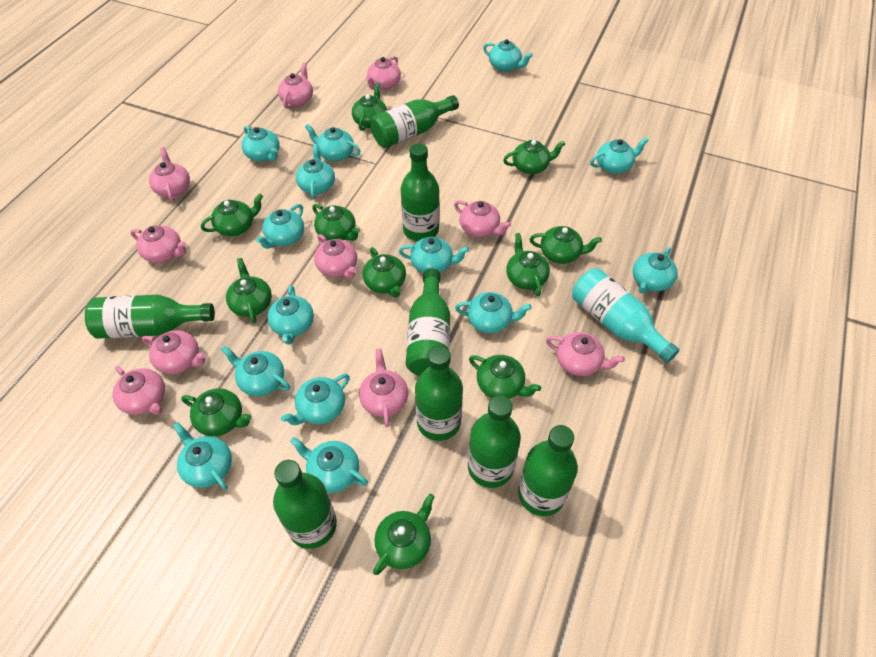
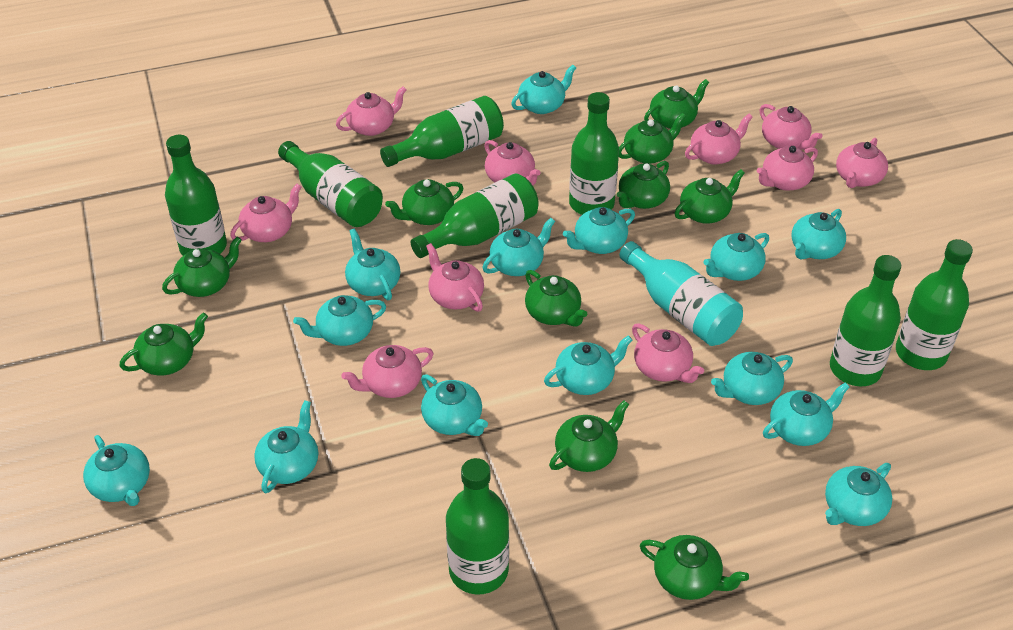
green teapot: [181,388,252,436] [201,194,263,236] [226,258,272,323] [312,204,360,241] [352,83,387,131] [363,247,406,298] [373,494,435,575] [469,355,541,399] [503,140,565,174] [506,233,550,296] [529,226,602,264] = 11 -> [120,313,208,376] [162,237,242,297] [385,179,463,225] [525,270,587,327] [549,400,629,472] [617,161,670,209] [619,113,686,164] [640,535,749,600] [644,79,709,129] [675,169,745,223] = 10

